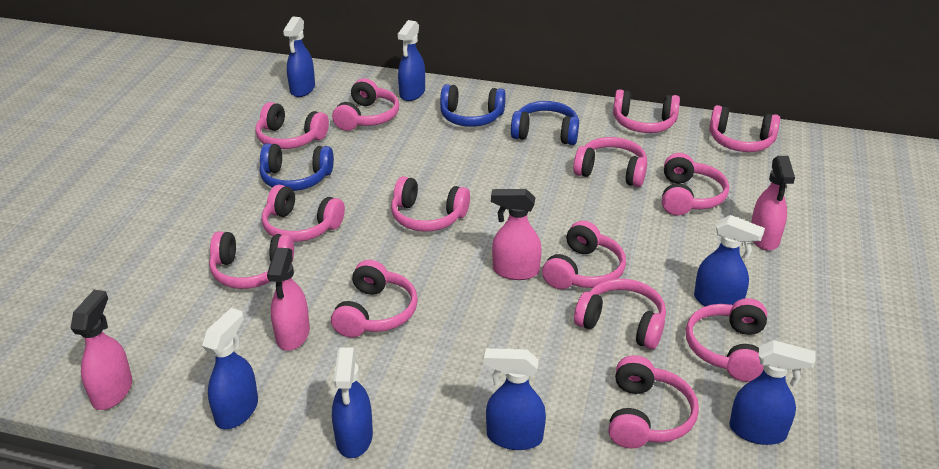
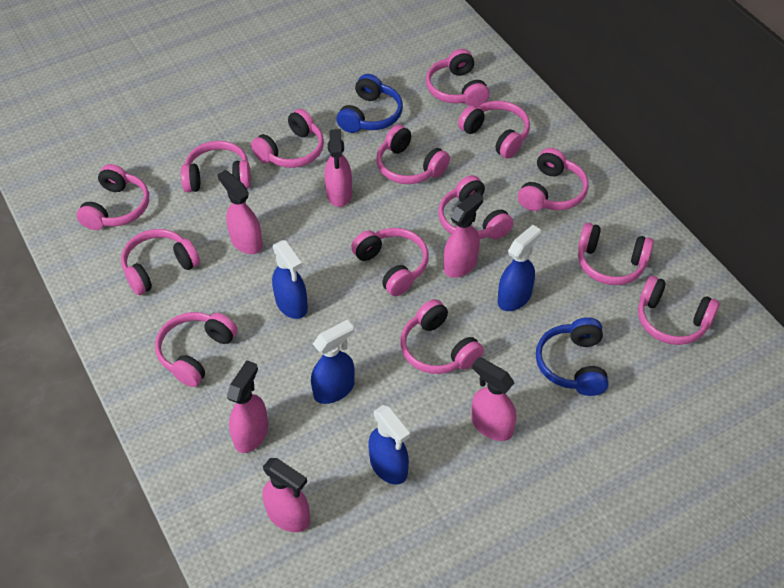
blue headphones: [260,143,334,191] [440,84,506,127] [511,101,579,145] = 3 -> [336,74,403,133] [536,317,608,396] = 2
blue spray bottle: [202,308,258,429] [283,16,315,97] [332,347,373,458] [397,20,425,101] [484,348,546,450] [694,215,765,306] [729,340,816,445] = 7 -> [272,240,308,319] [311,320,355,404] [368,405,410,485] [498,225,541,311] = 4
pink spray bottle: [70,290,132,410] [267,248,310,351] [491,189,542,280] [751,156,795,251] = 4 -> [217,170,263,254] [227,360,268,453] [262,458,310,532] [324,129,352,207] [444,192,483,278] [471,357,516,441] = 6

